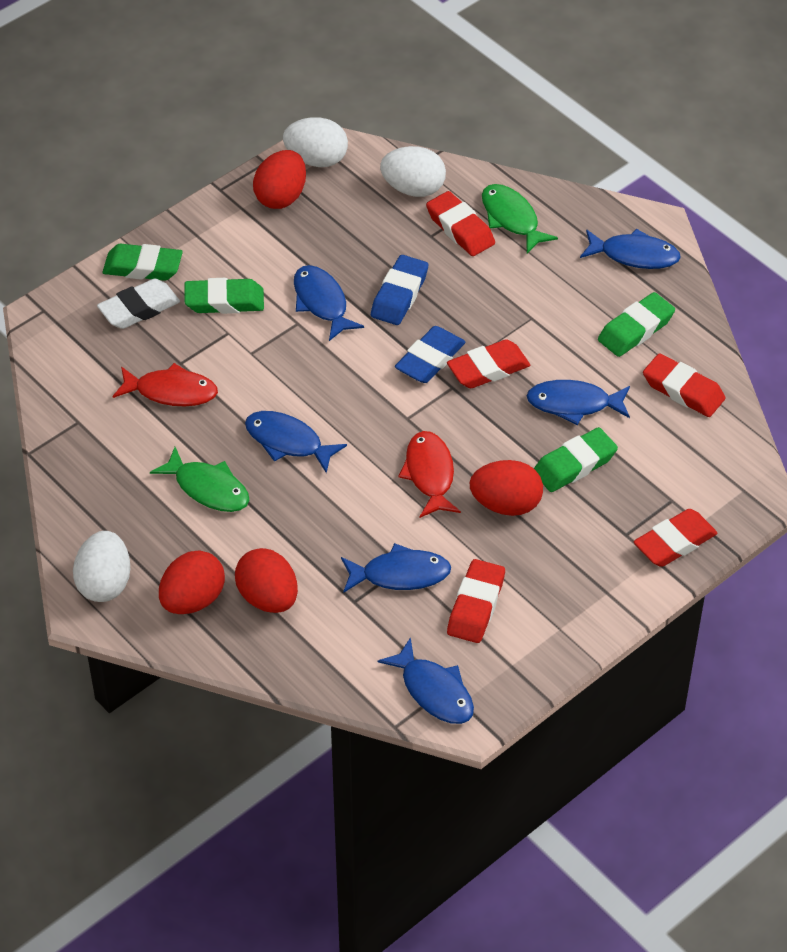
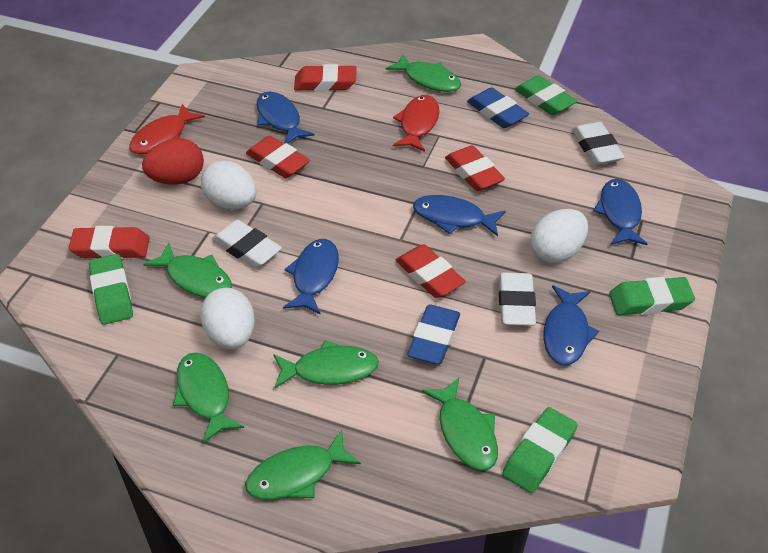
blue fish: [245,411,347,473] [294,265,364,341] [341,543,451,593] [378,637,474,724] [526,380,630,425] [580,228,681,269] = 6 -> [257,92,314,144] [283,239,339,315] [413,195,506,236] [543,285,599,365] [593,179,647,245] = 5
green fish: [150,447,250,512] [482,184,558,254] = 2 -> [143,242,232,298] [173,352,244,444] [245,430,361,500] [273,340,379,388] [385,54,461,92] [422,378,498,471] = 6
red egg: [159,550,225,614] [235,548,298,613] [253,150,306,209] [469,460,543,516] = 4 -> [142,138,204,185] = 1
white eraser: [97,279,180,329] = 1 -> [212,220,282,268] [499,272,536,326] [572,122,624,165] = 3

